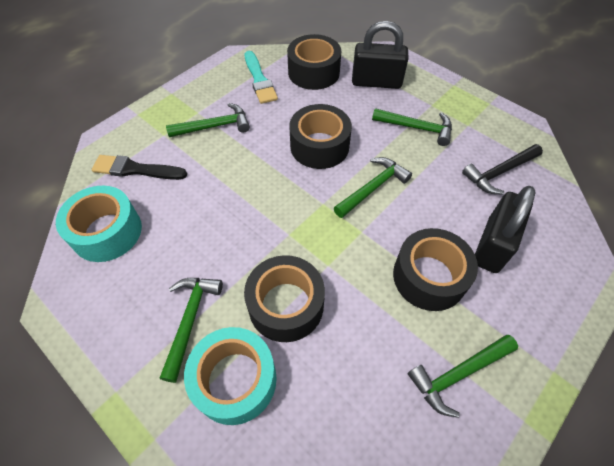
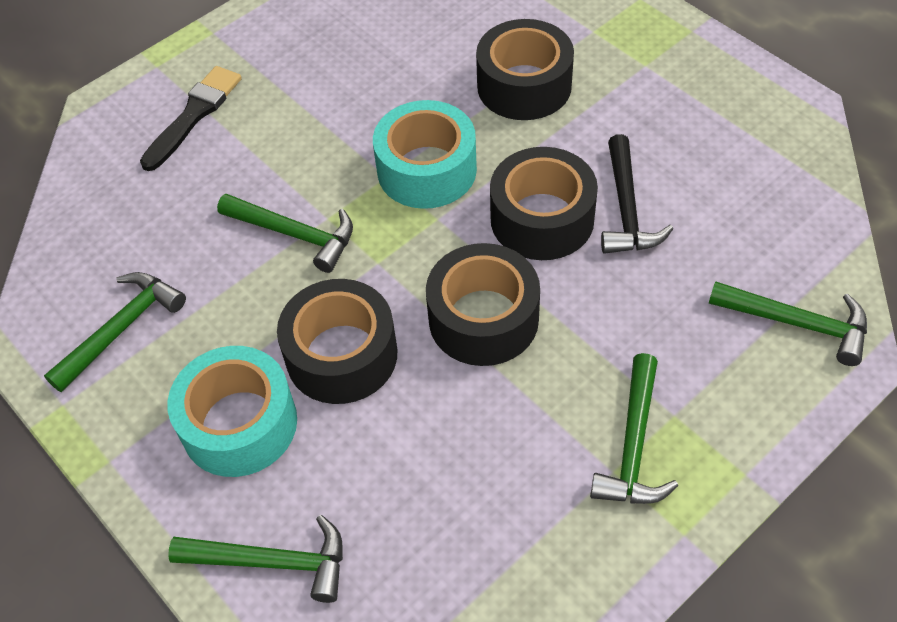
black padlock: [352,21,409,89] [475,186,536,273] = 2 -> none = 0
turquoise brush: [245,51,278,104] = 1 -> none = 0

